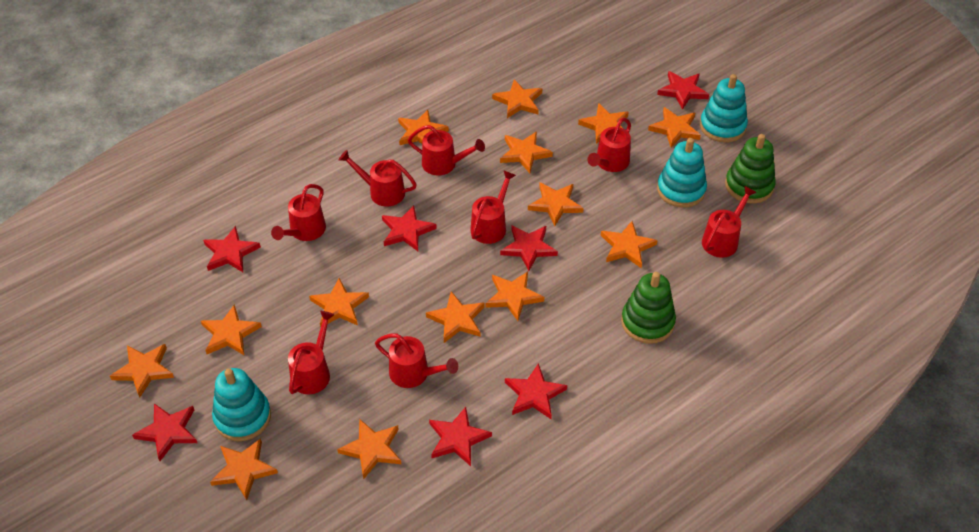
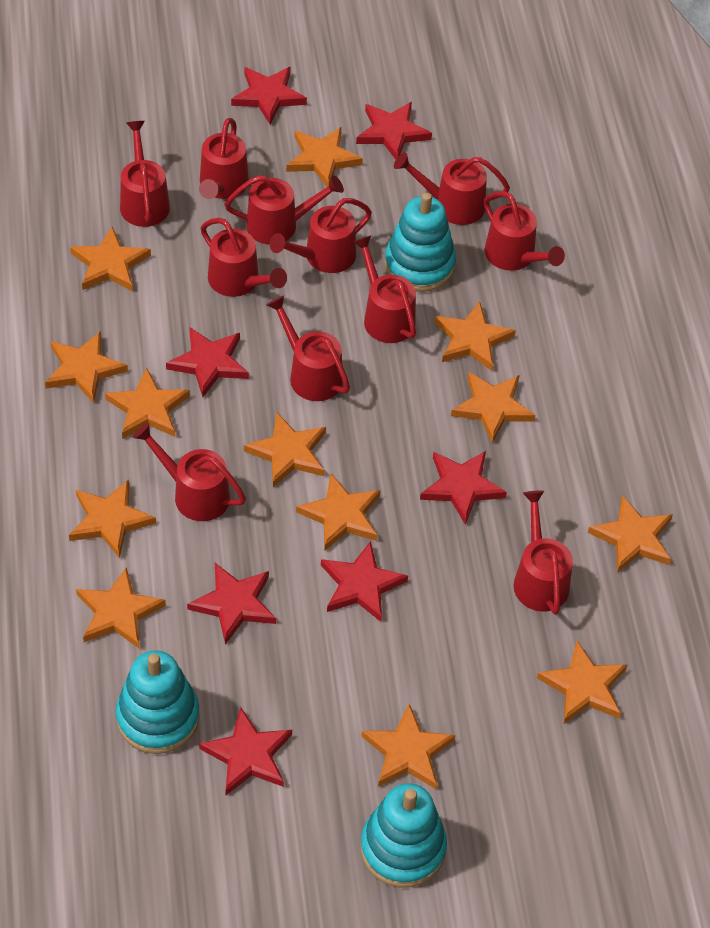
green stacking toy: [621,272,676,344] [725,134,776,204] = 2 -> none = 0
orange star: [110,344,174,398] [201,304,262,355] [210,438,278,500] [309,278,369,327] [337,419,401,480] [398,110,449,145] [426,291,484,343] [486,271,544,321] [492,79,542,118] [500,132,553,173] [528,182,584,226] [578,103,629,144] [601,221,658,268] [648,107,701,148] = 14 -> [45,331,128,403] [69,480,156,559] [70,227,151,291] [76,567,166,649] [105,368,190,439] [244,413,326,487] [286,127,363,187] [296,474,380,551] [361,704,455,789] [434,302,516,371] [451,372,536,443] [537,641,628,723] [588,495,673,573] = 13
red watering can: [271,184,326,241] [288,311,335,394] [339,150,417,207] [375,333,458,388] [408,125,485,175] [470,170,516,244] [587,118,631,172] [702,186,757,258] = 8 -> [120,121,170,227] [133,423,246,521] [199,118,249,199] [201,218,287,297] [225,175,344,245] [266,295,350,401] [270,198,372,273] [353,235,416,343] [394,152,510,225] [484,191,565,271] [514,491,573,615] = 11

